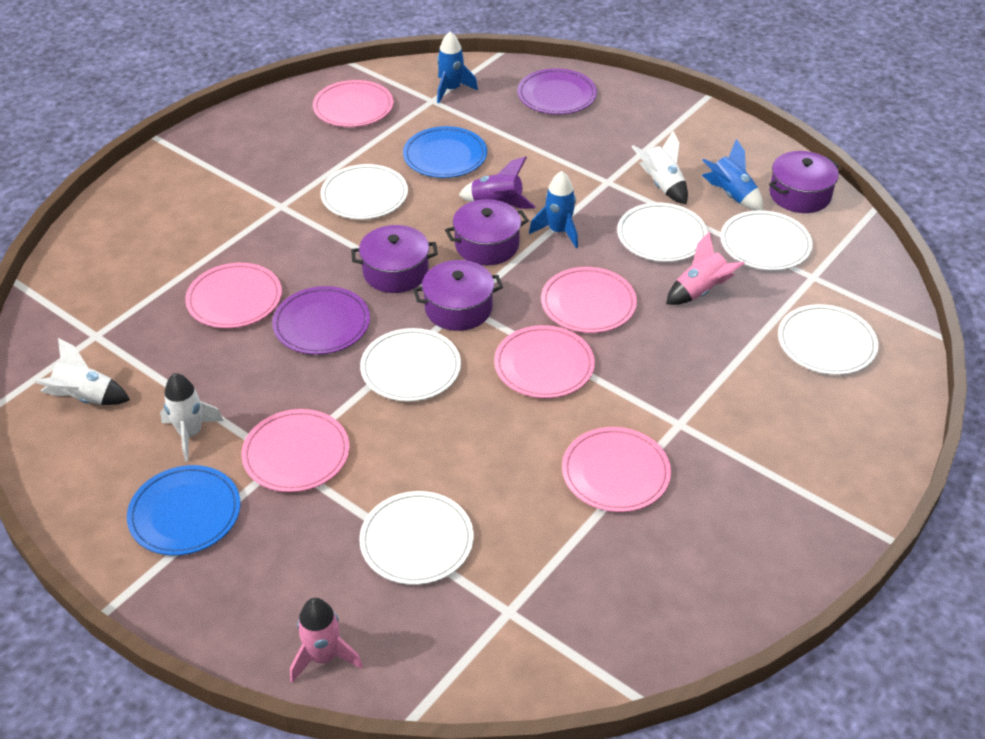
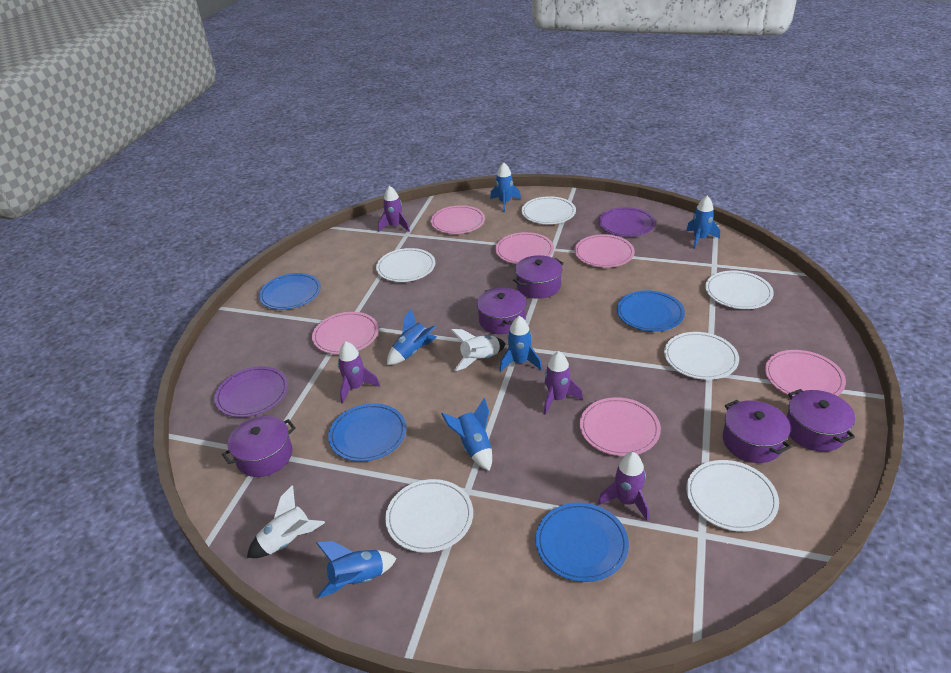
blue plate: [127,465,241,556] [403,126,487,178] = 2 -> [259,273,321,310] [328,403,406,462] [535,503,629,582] [617,290,685,332] = 4
blue rocket: [437,32,478,103] [529,171,578,248] [702,139,763,210] = 3 -> [316,541,397,598] [387,309,437,365] [441,398,492,471] [490,162,521,212] [500,316,542,372] [686,196,720,249] = 6
pink rocket: [290,598,363,683] [666,231,745,305] = 2 -> none = 0
purple pot: [351,225,438,293] [413,260,503,331] [445,199,529,266] [769,151,839,213] = 4 -> [222,416,296,477] [477,288,527,334] [513,255,564,299] [723,400,791,463] [787,389,855,452] = 5
purple rocket: [459,156,536,209] = 1 -> [338,341,380,404] [378,186,410,232] [544,351,583,415] [598,452,649,521] = 4
white rocket: [35,338,130,405] [160,373,224,461] [632,131,688,204] = 3 -> [247,485,325,558] [451,329,505,371] = 2

